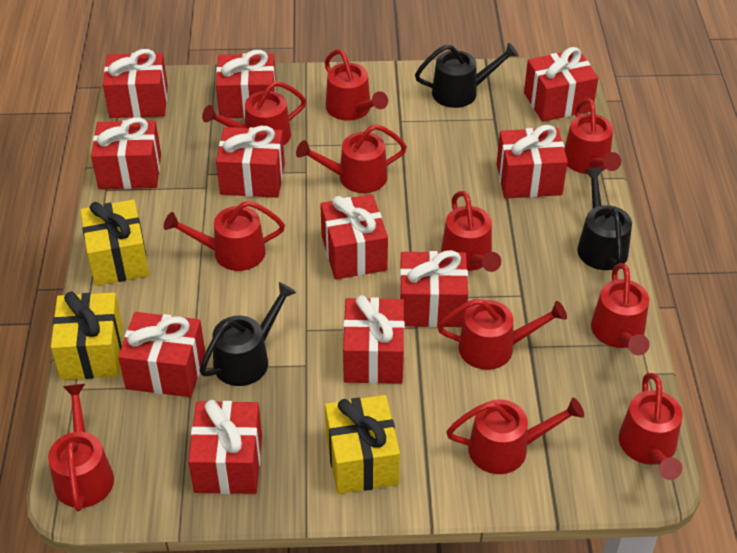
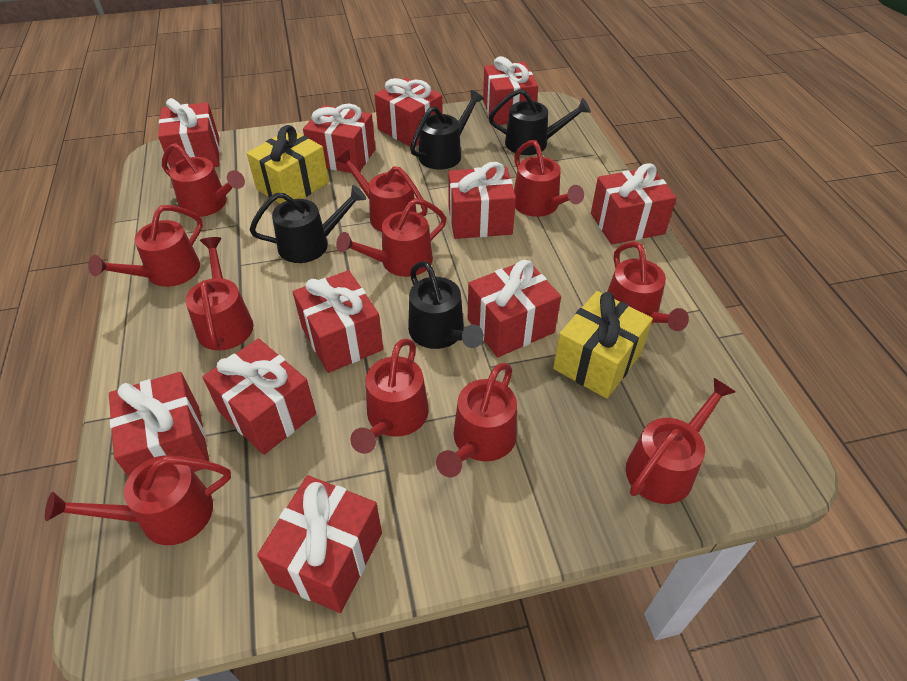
black watering can: [200,282,296,386] [415,42,519,108] [577,168,632,270] = 3 -> [250,185,366,263] [408,261,484,349] [410,90,484,170] [489,89,591,155] = 4
yellow gift: [51,292,123,380] [80,199,149,286] [325,395,400,494] = 3 -> [247,125,329,204] [553,291,653,399] = 2

